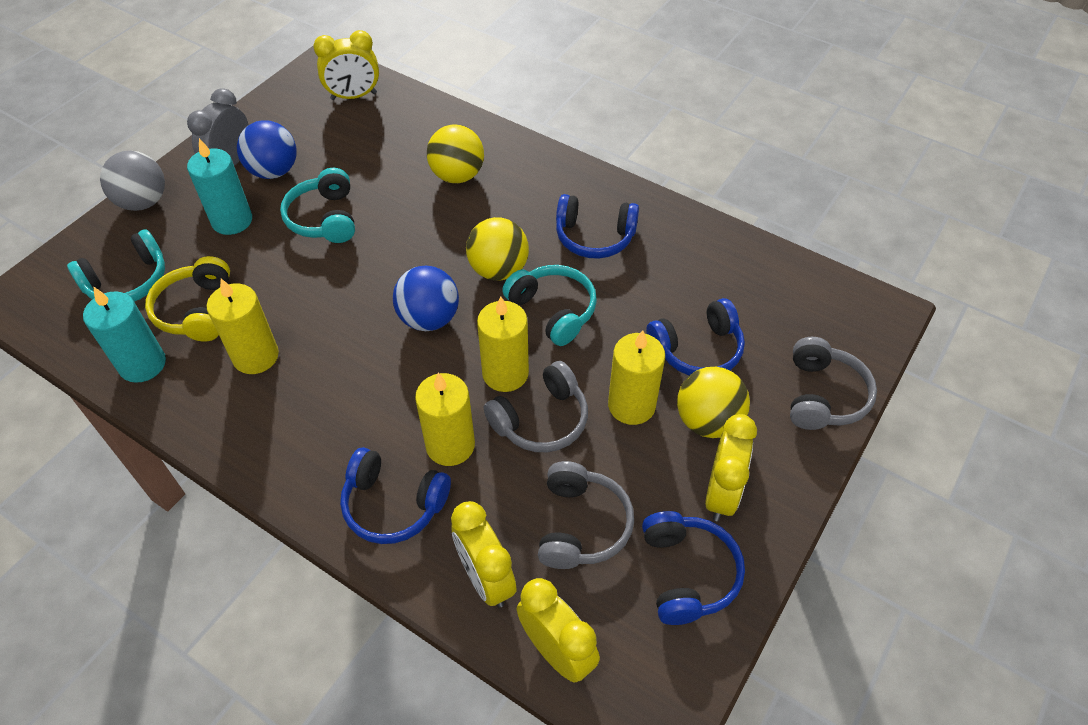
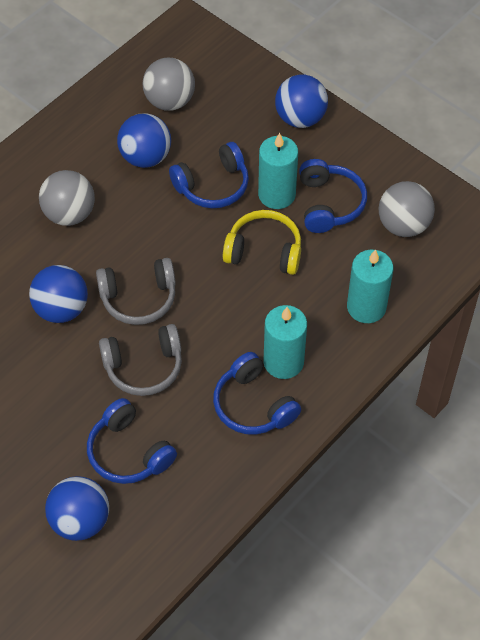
blue ball: [237,120,297,179] [393,265,459,331] = 2 -> [29,265,88,323] [45,476,109,541] [117,113,171,168] [275,74,328,128] = 4
grey ball: [100,151,165,211] = 1 -> [39,170,95,226] [143,58,195,110] [379,181,435,237] = 3
grey clock: [187,88,248,166] = 1 -> none = 0
grey headphones: [484,361,588,452] [538,461,634,569] [790,337,877,430] = 3 -> [96,258,176,325] [99,324,182,396] = 2
turquoise candle: [83,286,166,383] [187,138,252,235] = 2 -> [258,133,298,209] [263,305,307,379] [347,249,393,323] = 3
turquoise headphones: [67,229,165,302] [280,168,355,243] [502,265,597,346] = 3 -> none = 0
yellow ball: [427,124,484,183] [466,217,529,281] [677,367,750,438] = 3 -> none = 0
yellow candle: [207,279,279,374] [415,373,475,466] [477,297,529,392] [608,330,665,425] = 4 -> none = 0
yellow clock: [313,30,379,100] [451,501,517,608] [517,578,600,683] [705,414,757,521] = 4 -> none = 0

